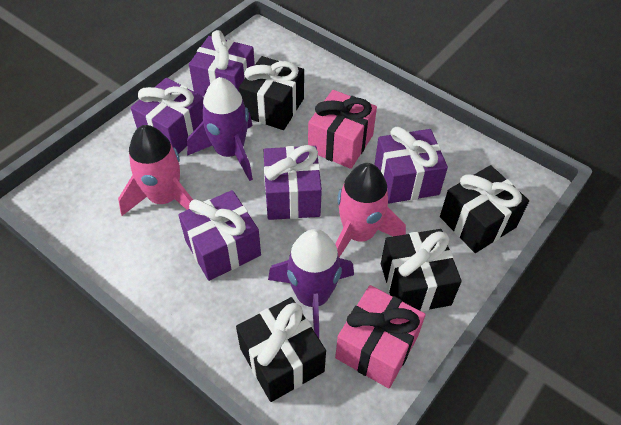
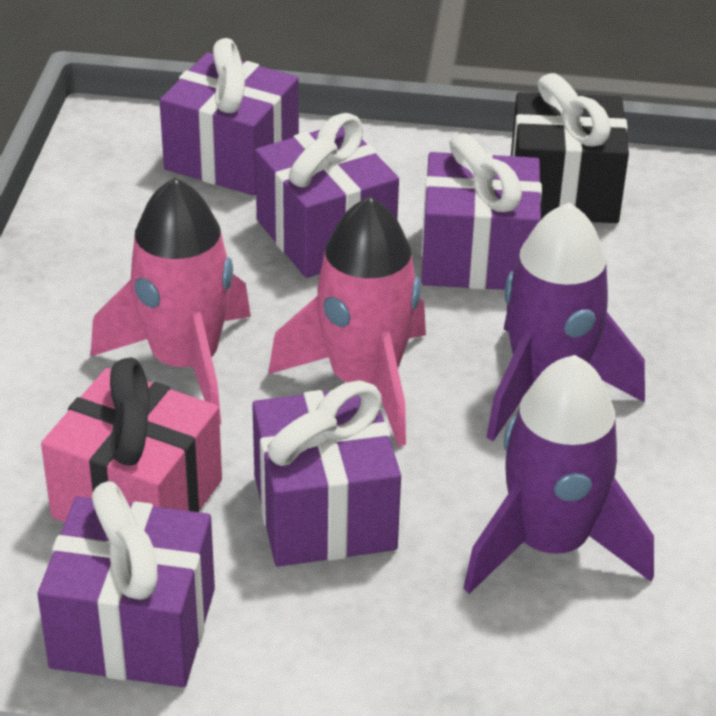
black gift: [236,297,326,402] [239,56,304,130] [381,229,462,312] [440,165,529,253] = 4 -> [511,73,629,223] = 1
pink gift: [308,90,377,169] [335,285,426,388] = 2 -> [41,357,222,522] = 1

